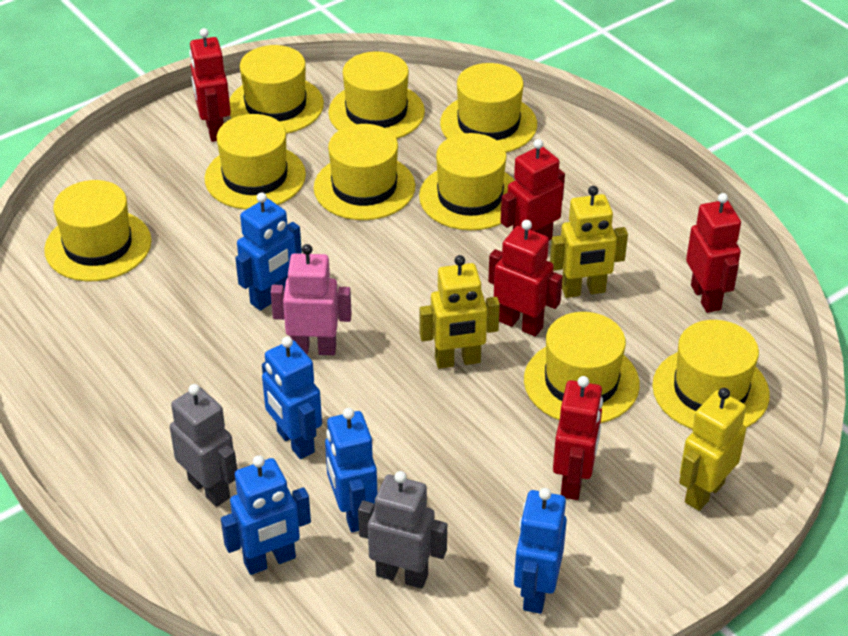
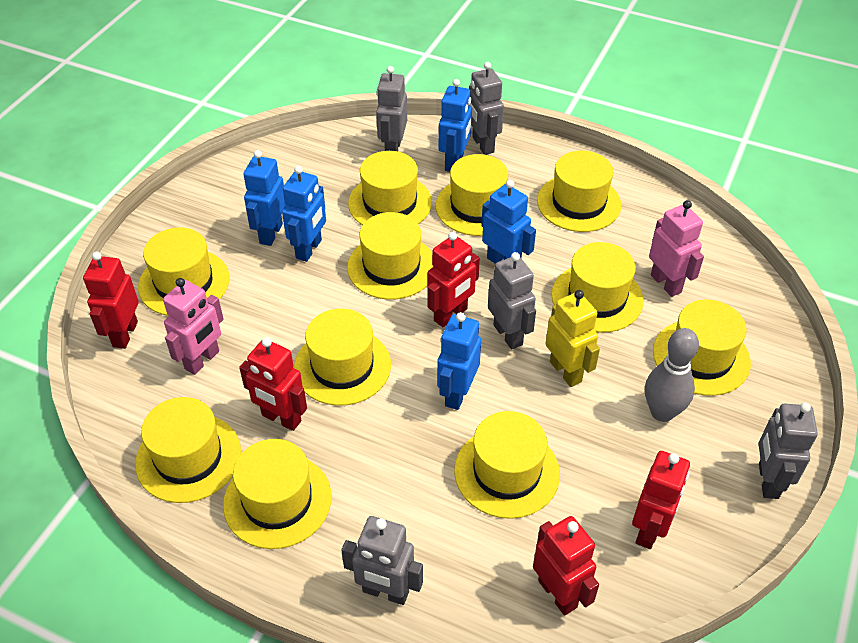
grey bowling pin: none = 0 -> [645,328,699,422] = 1
grey robot: [170,384,237,507] [358,471,447,589] = 2 -> [341,516,423,605] [376,66,407,151] [469,62,504,155] [488,252,536,349] [759,402,818,499] = 5
pink robot: [271,244,352,355] = 1 -> [163,278,224,375] [649,200,704,297] = 2
yellow hat: [44,180,151,281] [204,114,306,209] [229,45,324,134] [314,124,415,220] [328,51,425,139] [419,133,515,230] [440,63,537,152] [524,312,640,423] [652,320,770,429] = 9 -> [135,397,241,503] [138,227,230,316] [223,439,332,549] [294,309,391,406] [347,212,433,300] [348,151,432,225] [436,154,508,236] [454,411,560,519] [537,151,621,232] [551,242,644,333] [653,300,751,396] = 11
yellow robot: [419,255,500,369] [550,186,628,298] [679,388,746,511] = 3 -> [545,290,600,387] = 1

